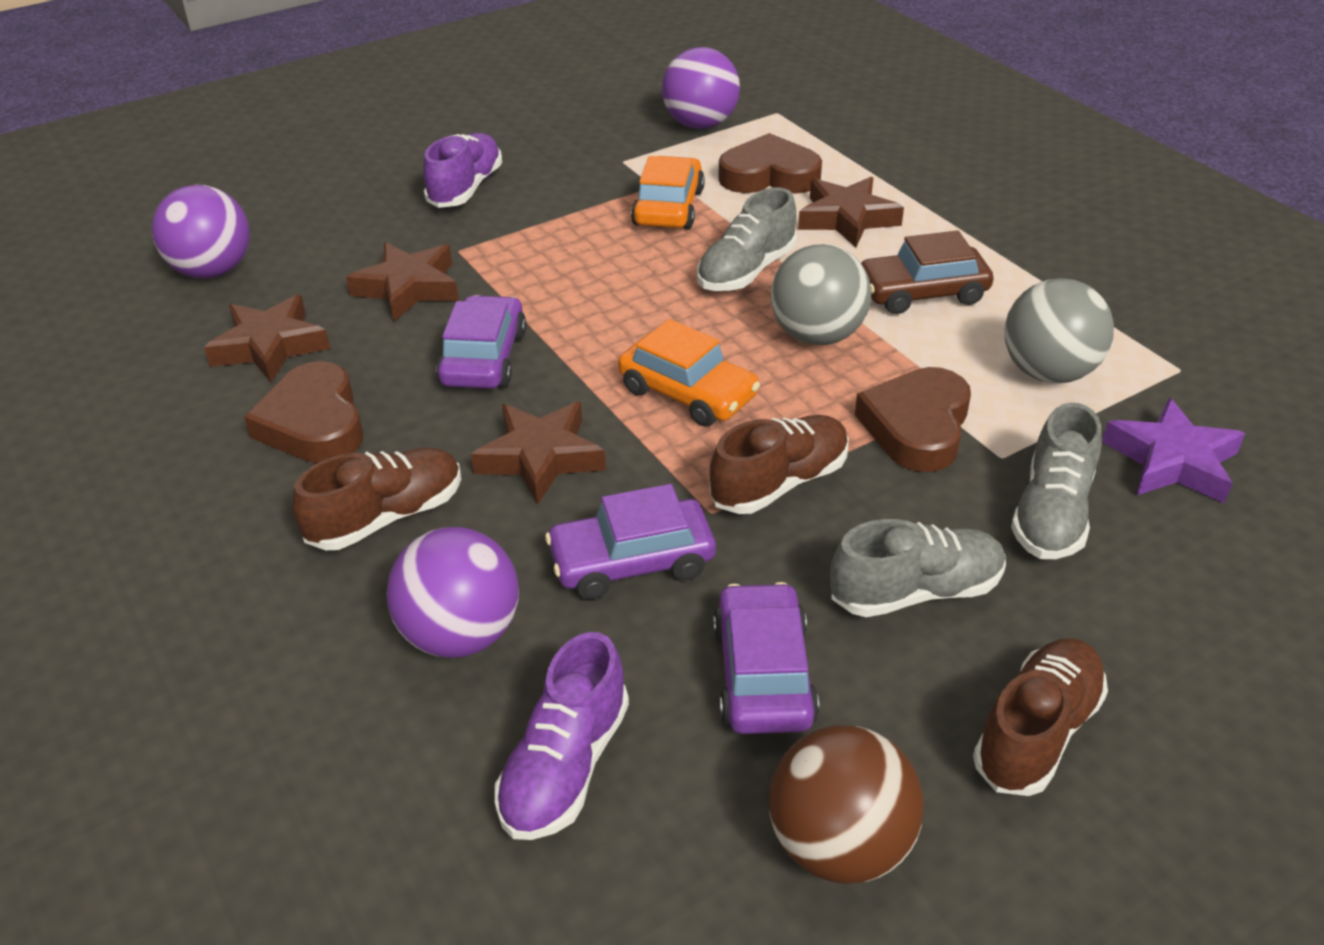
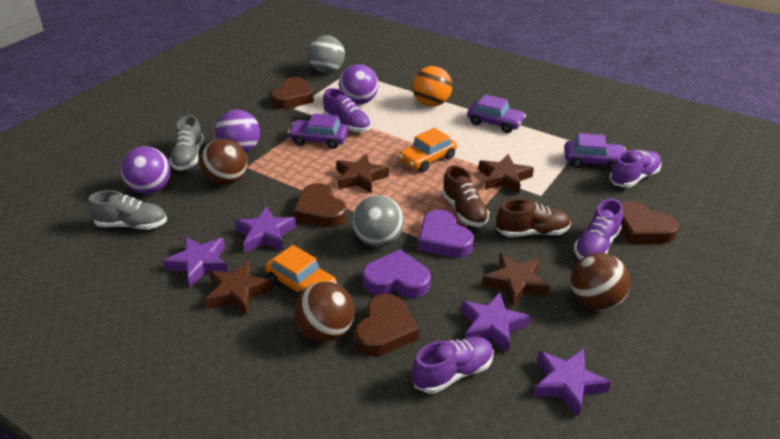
brown ball: [769,725,924,884] = 1 -> [199,139,247,185] [294,281,355,342] [571,253,631,310] = 3
brown car: [861,230,994,314] = 1 -> none = 0
brown heart: [244,361,363,463] [718,133,822,194] [855,367,971,472] = 3 -> [271,77,314,109] [293,183,347,227] [355,294,419,357] [621,201,679,244] = 4
brown shoe: [292,448,461,550] [709,415,849,514] [973,638,1108,796] = 3 -> [442,165,489,227] [496,199,571,237] = 2
grey shoe: [697,188,797,291] [830,519,1006,617] [1011,403,1101,559] = 3 -> [88,190,167,230] [169,115,204,171] = 2
orange ball: none = 0 -> [412,66,452,106] = 1
purple heart: none = 0 -> [363,249,431,298] [418,210,474,258] = 2
purple shoe: [423,133,502,208] [495,632,629,840] = 2 -> [323,88,371,132] [412,337,494,394] [574,199,623,260] [610,150,662,188] = 4
purple star: [1102,398,1245,504] = 1 -> [163,237,228,287] [235,206,296,252] [461,292,530,352] [533,349,611,417] = 4

